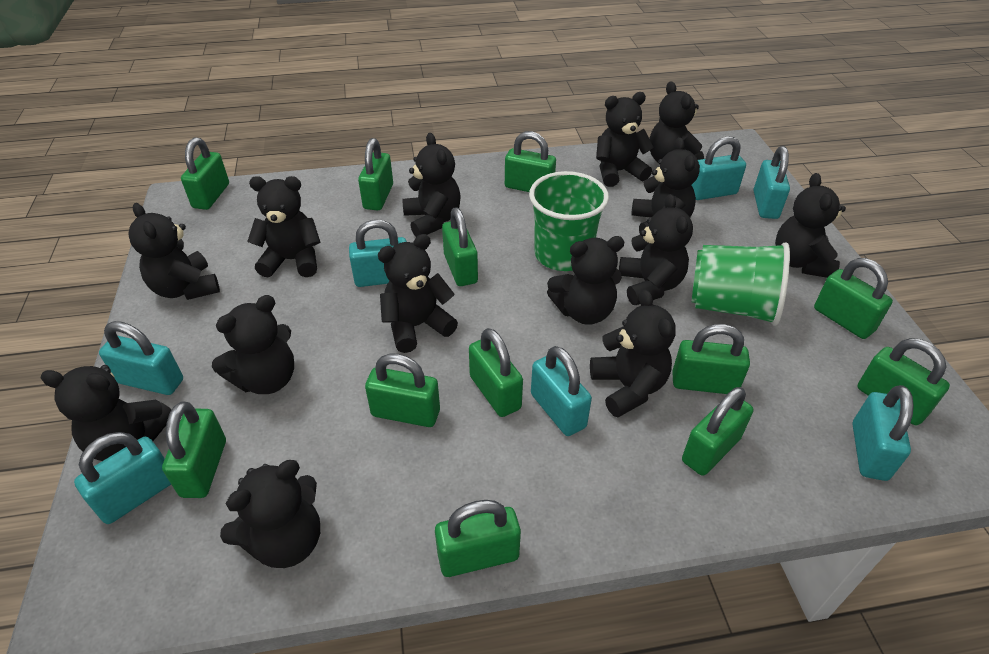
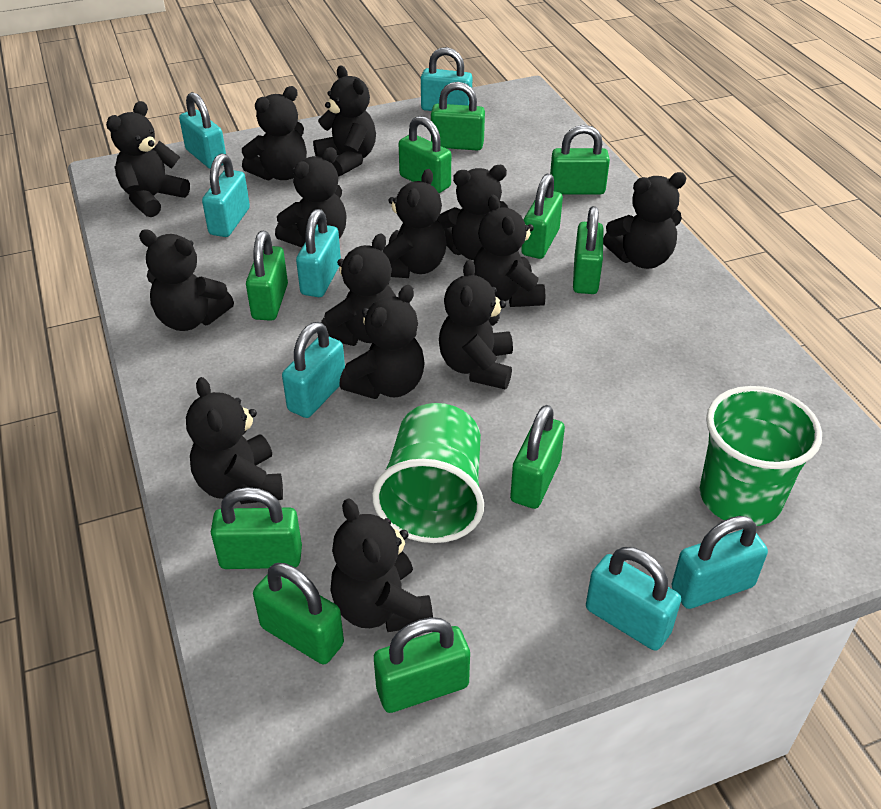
green padlock: [162,402,226,498] [181,137,229,210] [358,138,393,210] [365,353,440,427] [435,500,521,577] [442,207,478,286] [469,328,523,417] [505,131,556,192] [672,324,750,394] [682,387,753,476] [814,258,893,339] [857,338,950,425] = 12 -> [211,487,302,569] [246,231,288,321] [253,563,344,664] [374,617,470,713] [399,116,451,193] [431,82,485,151] [510,405,565,509] [521,174,563,259] [550,125,610,194] [573,206,604,294] = 10

